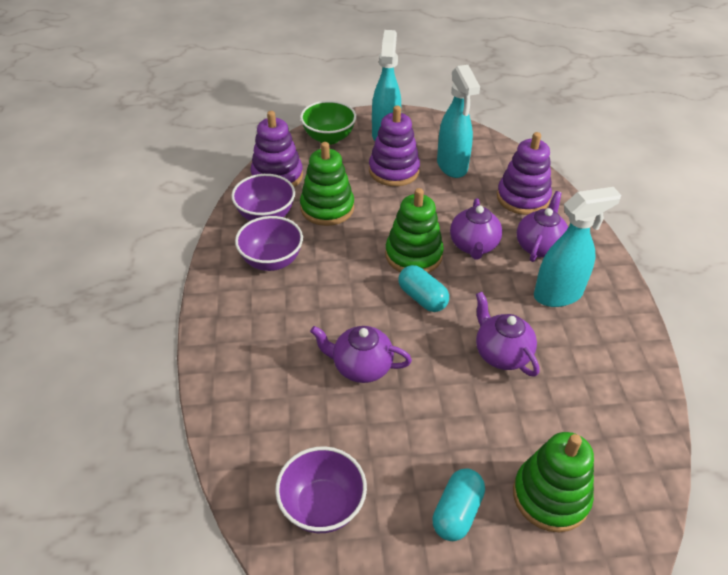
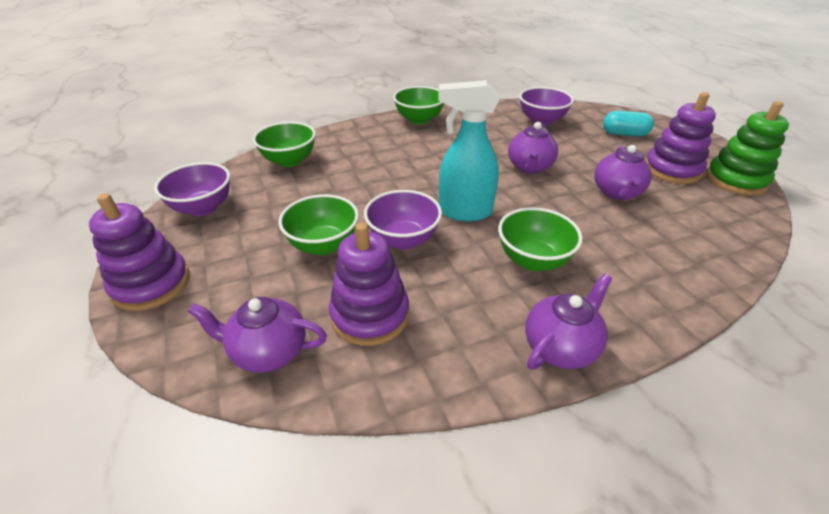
green bowl: [300,100,356,145] = 1 -> [253,122,316,167] [279,194,359,255] [393,86,444,125] [498,207,583,271] = 4
green stacking toy: [300,142,354,226] [385,188,444,273] [513,432,594,532] = 3 -> [706,101,789,195] = 1
turquoise capsule: [398,265,449,312] [432,468,485,541] = 2 -> [603,111,654,136] = 1
turquoise spray bottle: [372,30,401,141] [437,65,480,178] [534,187,621,307] = 3 -> [438,80,499,221] = 1

